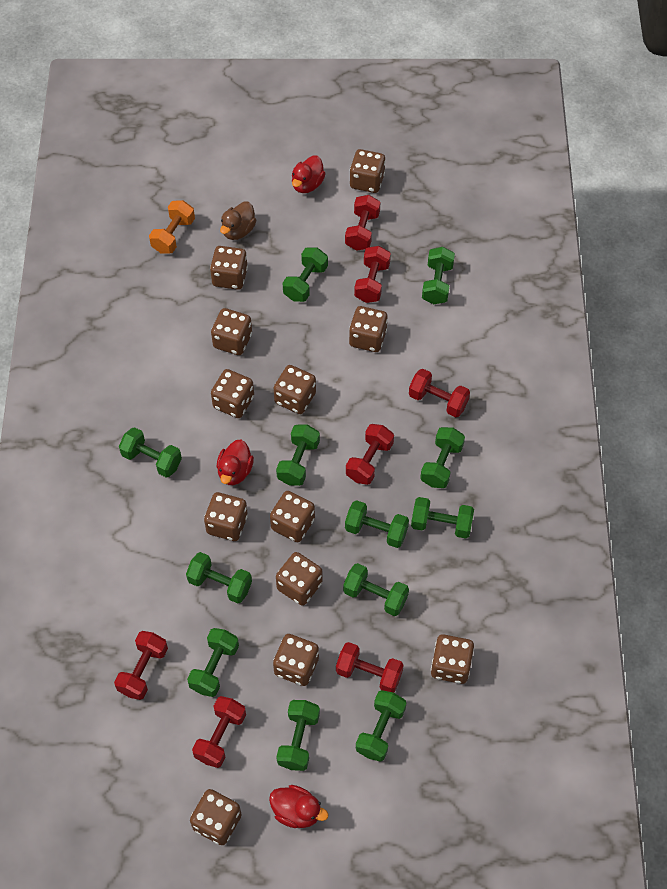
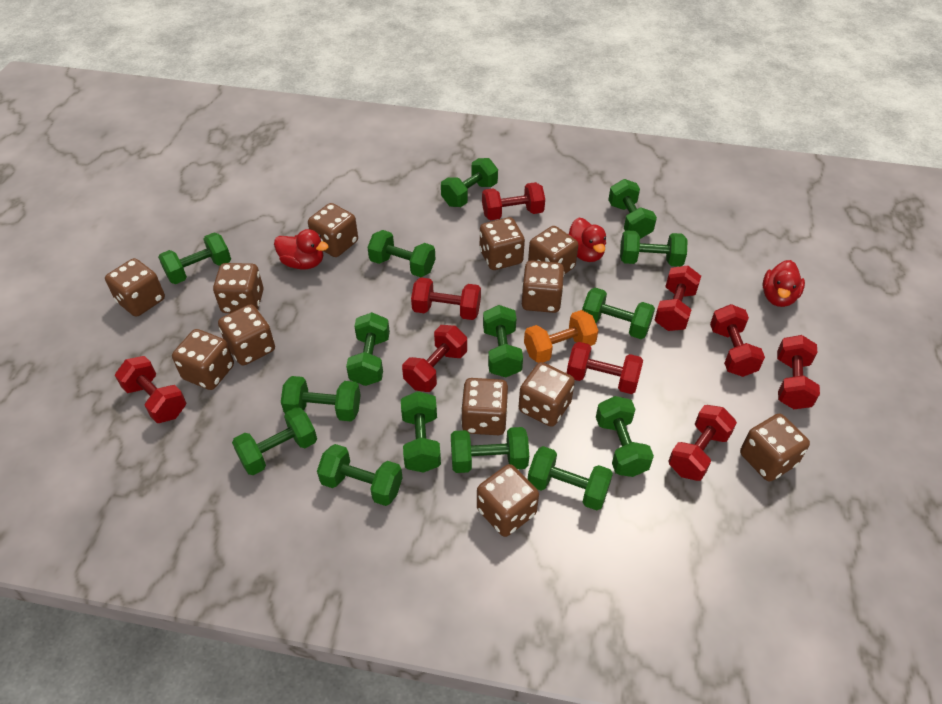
brown duck: [220,202,256,240] = 1 -> none = 0
green dumbbell: [119,427,182,478] [186,552,252,603] [187,628,239,697] [276,425,320,486] [276,700,320,771] [283,247,328,302] [343,563,409,616] [345,500,409,548] [356,690,406,762] [411,497,474,538] [420,427,465,488] [422,247,455,304] = 12 -> [158,233,231,284] [232,407,317,475] [281,376,361,421] [317,444,403,506] [346,312,390,386] [367,230,435,277] [401,391,441,473] [441,158,498,207] [451,427,529,473] [483,305,523,377] [528,446,613,511] [582,288,655,339] [596,396,654,477] [608,179,657,239] [620,230,688,267] = 15
red dumbbell: [114,631,168,700] [192,696,246,768] [336,642,404,693] [345,195,380,251] [346,424,394,485] [354,246,391,303] [409,369,470,417] = 7 -> [115,356,186,423] [402,325,467,392] [411,277,481,320] [482,182,545,220] [567,342,643,394] [654,265,701,331] [668,405,737,481] [710,304,765,377] [777,335,820,409] = 9

